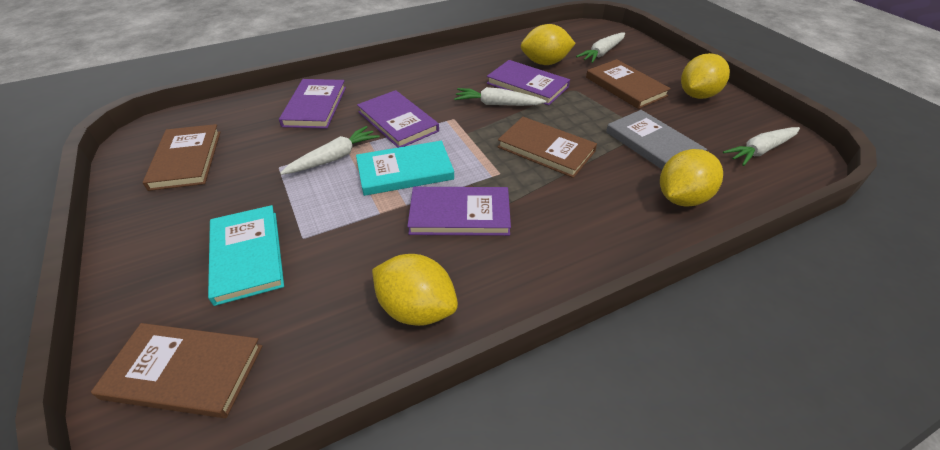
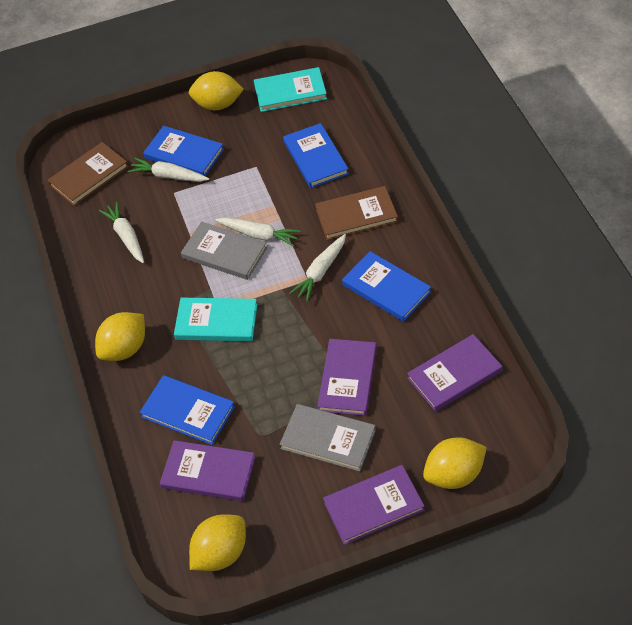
blue book: none = 0 -> [140,375,235,445] [143,126,224,176] [283,123,349,188] [342,251,431,322] = 4
brown book: [91,323,263,418] [143,124,221,191] [498,117,597,178] [586,59,671,109] = 4 -> [48,142,129,206] [315,186,398,240] = 2
grey book: [606,110,707,170] = 1 -> [181,222,267,280] [280,404,376,472] = 2

